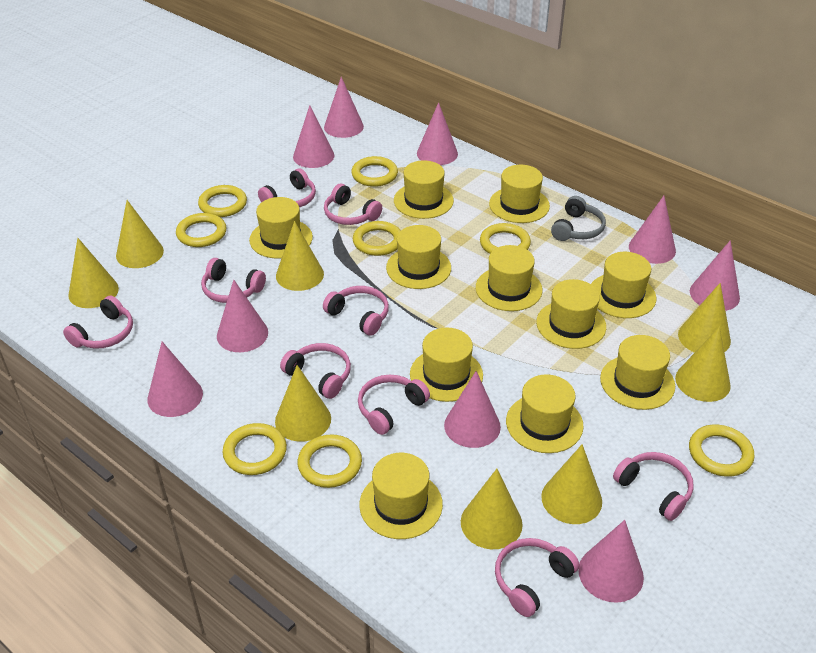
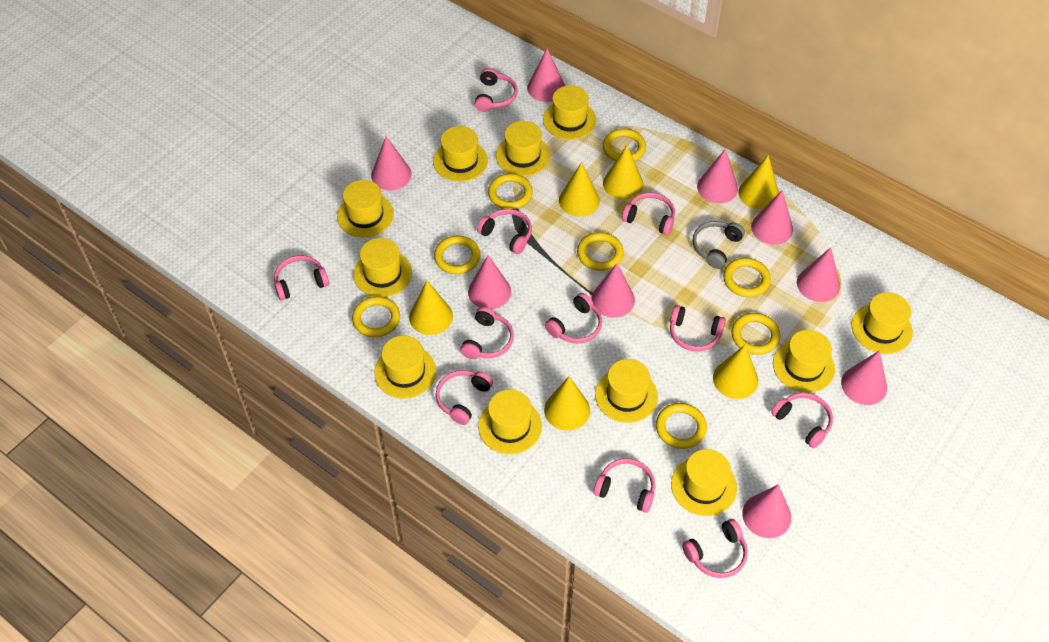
pink headphones: [63,296,133,349] [201,258,266,303] [258,168,316,207] [280,343,351,399] [323,286,389,336] [324,184,382,225] [358,375,430,435] [495,538,579,617] [613,452,694,521] = 9 -> [274,255,329,300] [436,370,493,425] [460,307,514,359] [475,68,517,112] [477,209,532,254] [545,293,602,344] [594,458,655,513] [622,192,675,235] [670,305,726,352] [682,519,748,578] [771,393,833,448] = 11
yellow cone: [69,238,119,308] [116,200,164,268] [275,365,331,442] [276,221,324,291] [461,469,523,549] [541,444,602,524] [675,327,731,402] [678,283,731,353] = 8 -> [409,281,453,335] [544,376,590,431] [559,162,600,217] [603,145,643,199] [713,345,758,399] [738,155,779,210] = 6

